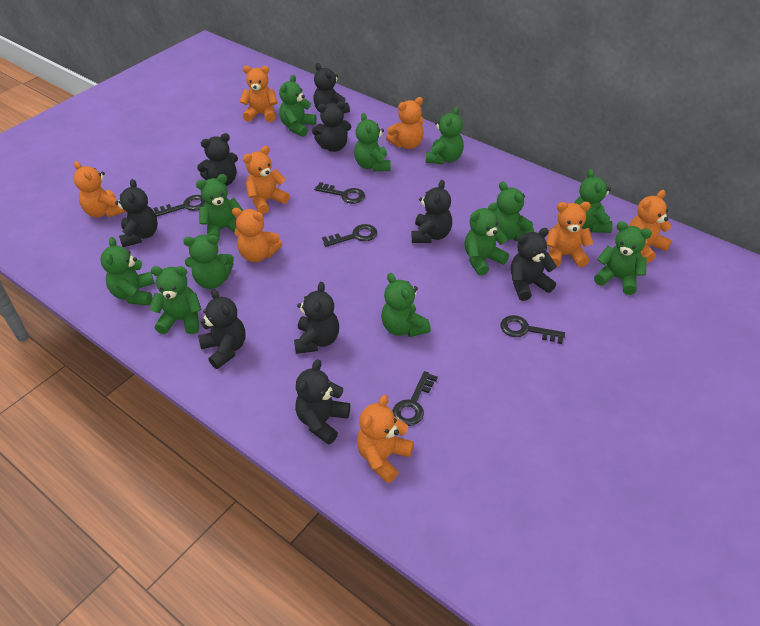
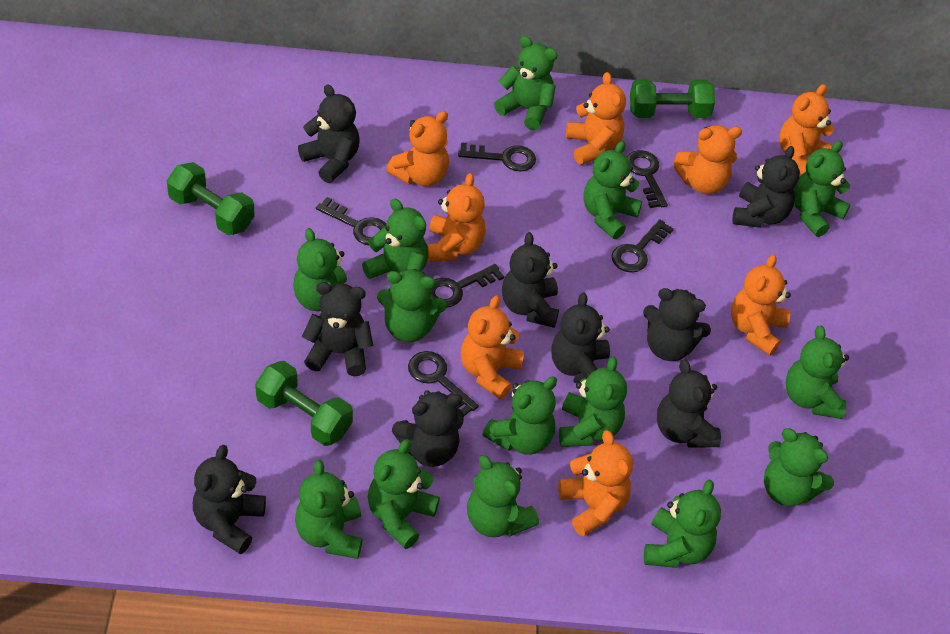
black key: [153,195,205,216] [314,182,365,204] [322,224,377,247] [393,371,438,426] [500,315,565,344] = 5 -> [316,197,386,245] [408,351,479,416] [429,264,504,308] [458,143,536,172] [612,219,674,273] [627,150,668,208] = 6
green dumbbell: none = 0 -> [167,162,255,235] [255,361,353,446] [630,79,715,118] = 3
green teddy bear: [101,237,155,305] [149,266,202,334] [183,235,234,289] [196,174,243,239] [279,75,316,137] [354,113,391,171] [381,273,431,337] [426,107,464,164] [464,203,509,276] [494,182,534,241] [574,169,613,233] [594,221,652,295] = 12 -> [293,228,347,311] [295,460,363,559] [362,199,428,291] [368,439,440,549] [377,269,447,342] [467,455,539,537] [482,377,557,455] [494,36,558,130] [559,357,627,447] [583,141,642,239] [644,480,721,568] [764,428,834,506] [786,325,849,419] [793,141,851,237] = 14

